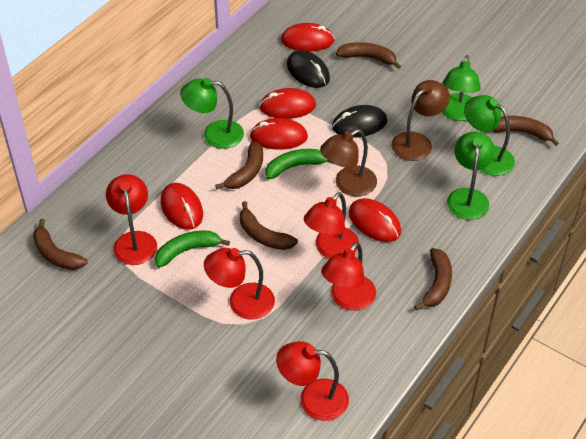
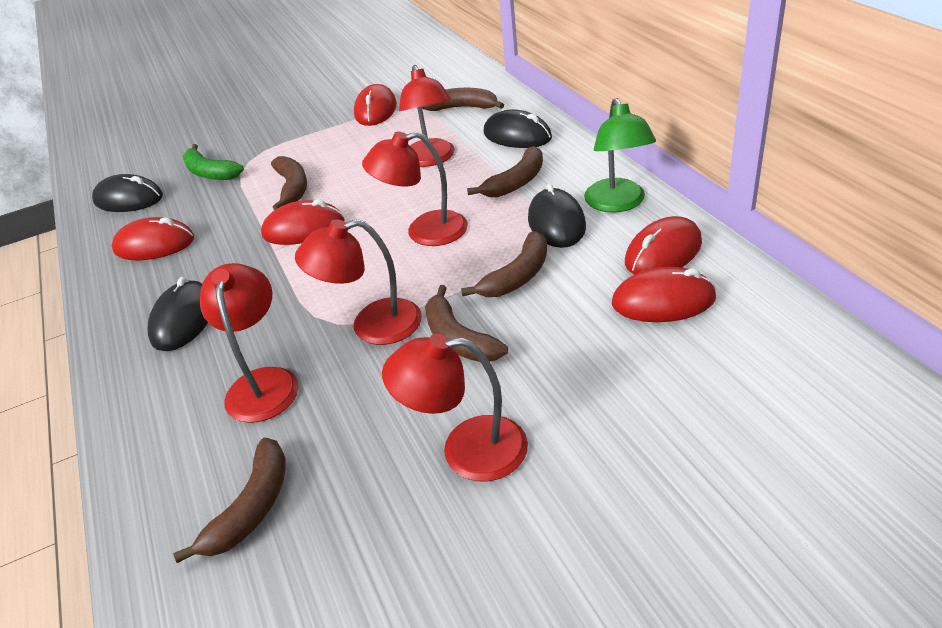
black mouse: [287,50,330,88] [332,105,387,137] = 2 -> [92,174,163,212] [147,277,208,351] [484,109,552,148] [528,183,586,248] = 4
brown lamp: [320,129,377,197] [391,80,450,161] = 2 -> none = 0
green banana: [155,231,230,268] [265,149,334,179] = 2 -> [182,144,244,180] = 1
green lamp: [180,78,244,149] [442,55,481,121] [447,132,495,220] [464,95,515,176] = 4 -> [584,98,656,213] = 1

